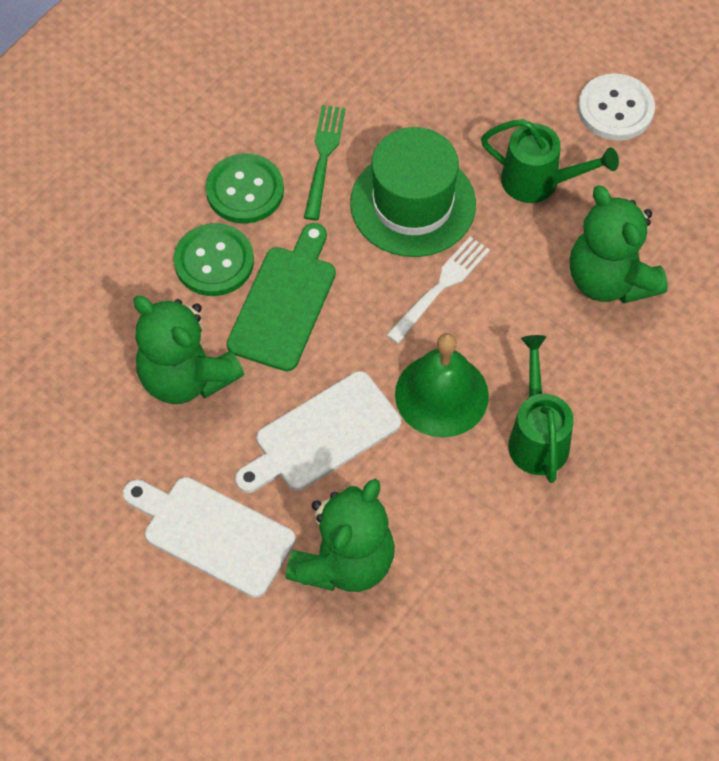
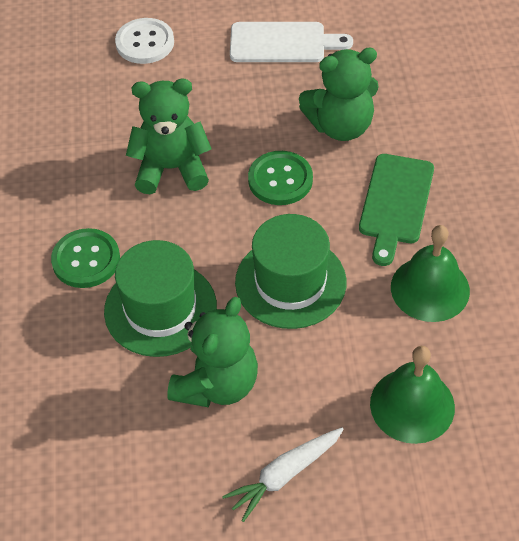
green bell: [395,333,489,438] = 1 -> [370,346,455,444] [391,225,470,322] = 2
green fork: [304,105,346,220] = 1 -> none = 0
green hat: [350,127,476,257] = 1 -> [104,240,217,357] [235,214,346,329] = 2
green watering can: [481,119,619,203] [508,335,574,483] = 2 -> none = 0
white carrot: none = 0 -> [222,427,344,522] = 1
white cutting board: [123,477,296,598] [235,371,401,493] = 2 -> [230,22,353,62] = 1
white fork: [386,237,490,344] = 1 -> none = 0

